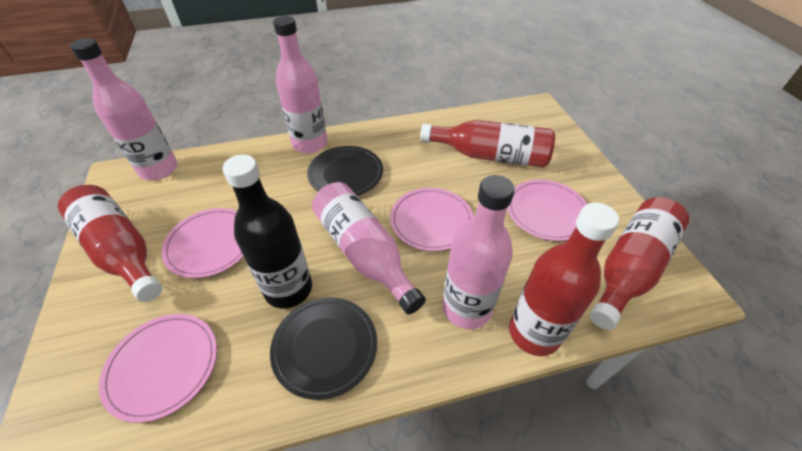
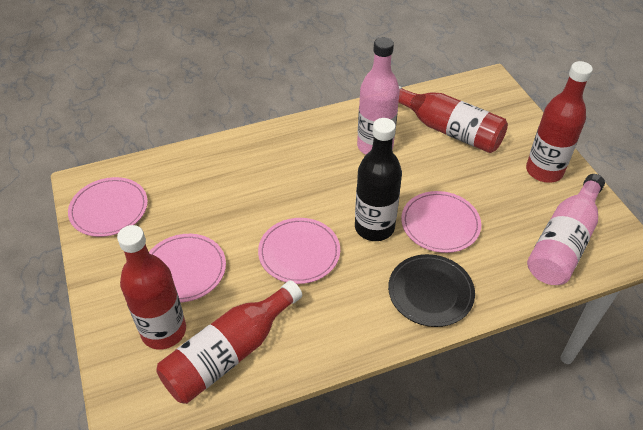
black plate: [270,298,377,400] [307,146,383,196] = 2 -> [388,254,475,327] = 1
pink bottle: [70,38,178,180] [273,16,327,154] [312,182,426,314] [442,175,515,329] = 4 -> [357,37,400,155] [527,174,605,285] = 2

